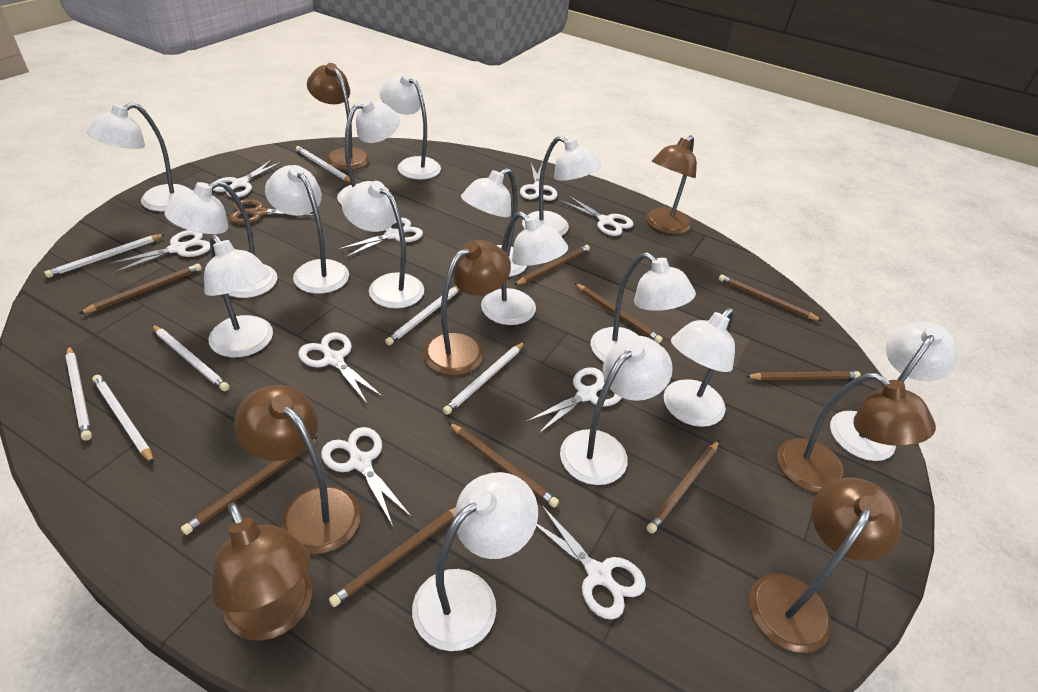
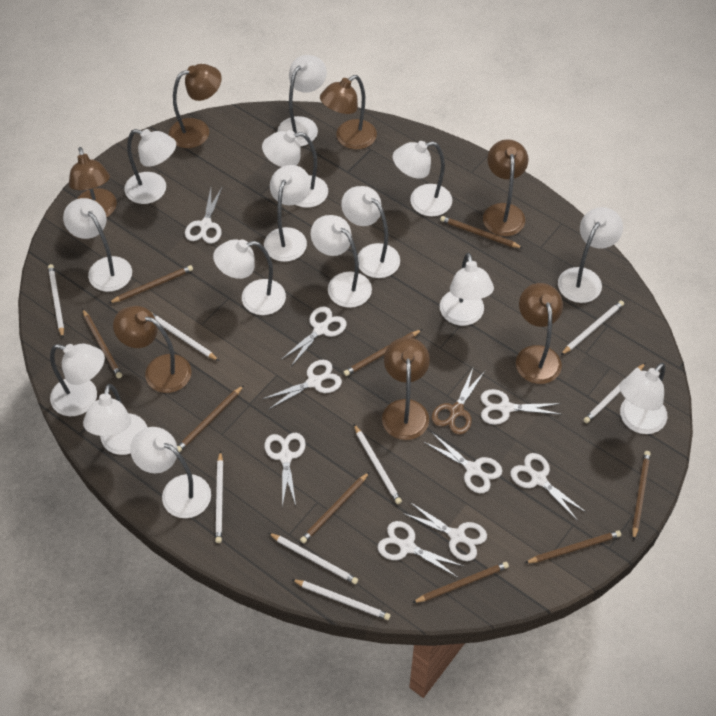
white pencil: [44,234,165,278] [65,346,92,441] [92,375,154,464] [152,325,229,391] [296,146,351,182] [385,286,460,345] [443,342,525,415] = 7 -> [48,264,64,338] [151,312,219,361] [215,451,223,543] [269,533,358,584] [291,579,391,620] [354,424,402,504] [561,300,624,355] [583,363,646,423] = 8

